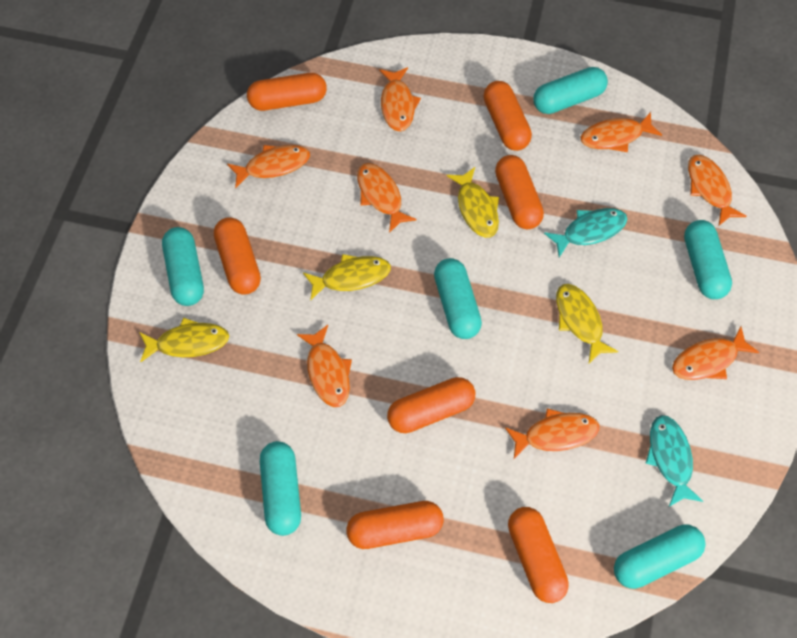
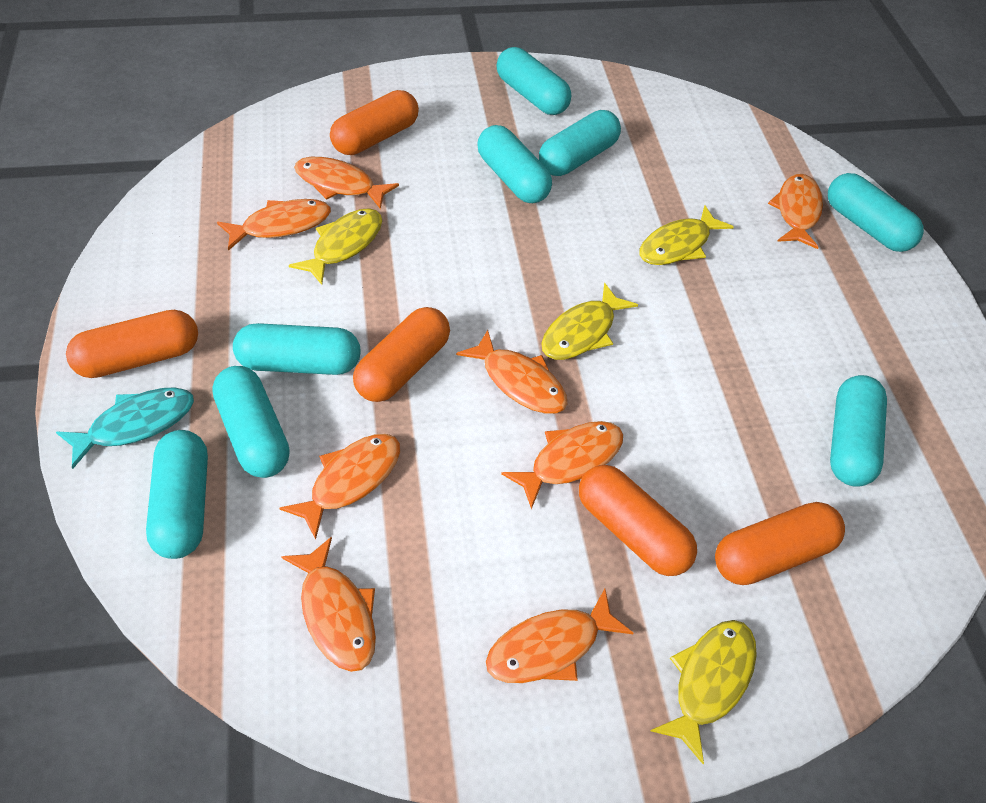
orange capsule: [214,217,261,295] [247,73,327,111] [346,501,444,549] [387,377,475,433] [484,81,532,151] [495,155,544,229] [508,507,569,603] = 7 -> [66,310,198,378] [330,90,419,155] [353,307,450,402] [579,465,697,576] [715,502,845,585] = 5
turquoise capsule: [162,227,204,306] [260,441,301,536] [434,258,482,339] [533,67,608,114] [614,524,706,589] [684,220,732,299] = 6 -> [146,430,208,559] [212,366,290,478] [233,323,361,375] [477,125,552,203] [496,47,571,115] [539,110,621,176] [828,173,924,252] [830,375,887,487] = 8
turquoise fish: [544,208,627,257] [646,415,703,507] = 2 -> [56,387,194,469] = 1

